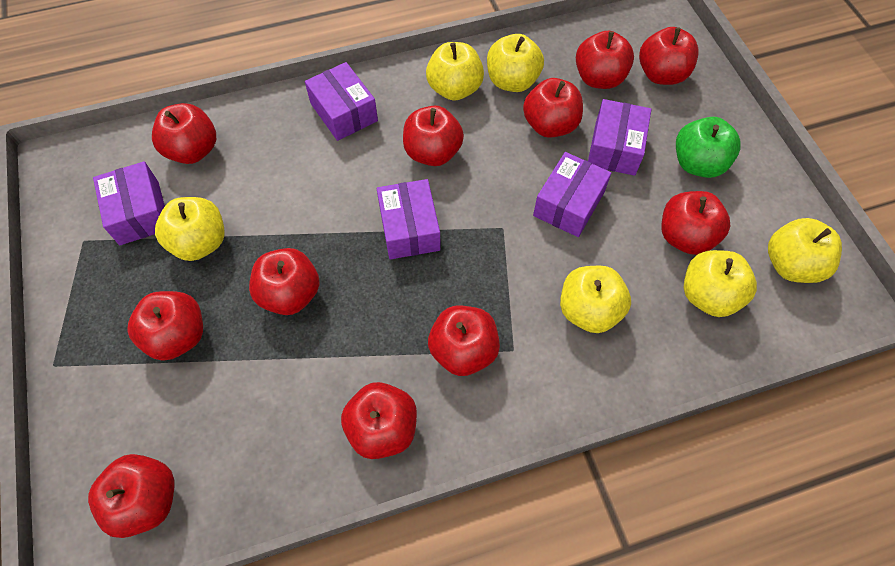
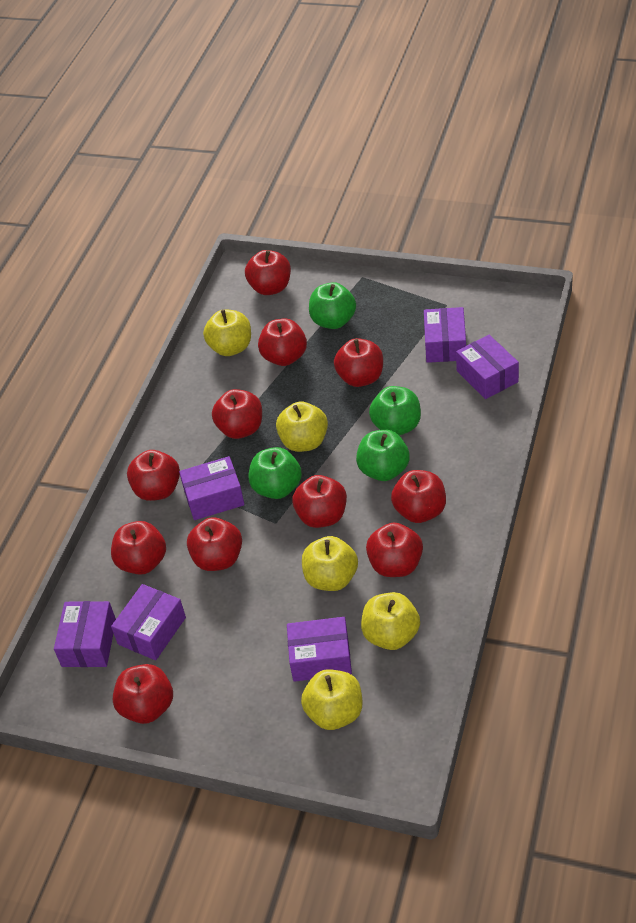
green apple: [676,117,741,178] = 1 -> [249,447,302,499] [309,282,356,329] [356,430,410,481] [369,386,421,436] = 4
purple box: [93,161,165,245] [305,62,378,141] [377,179,441,259] [533,152,611,237] [588,99,651,176] = 5 -> [54,601,116,667] [111,584,186,660] [179,456,245,520] [287,617,352,682] [424,307,466,363] [456,335,519,399] = 6
yellow apple: [155,197,225,261] [426,42,484,101] [487,34,544,92] [560,266,631,333] [684,250,757,317] [768,218,842,283] = 6 -> [203,309,251,356] [276,401,328,452] [301,669,362,730] [302,536,358,591] [361,592,420,650] = 5

